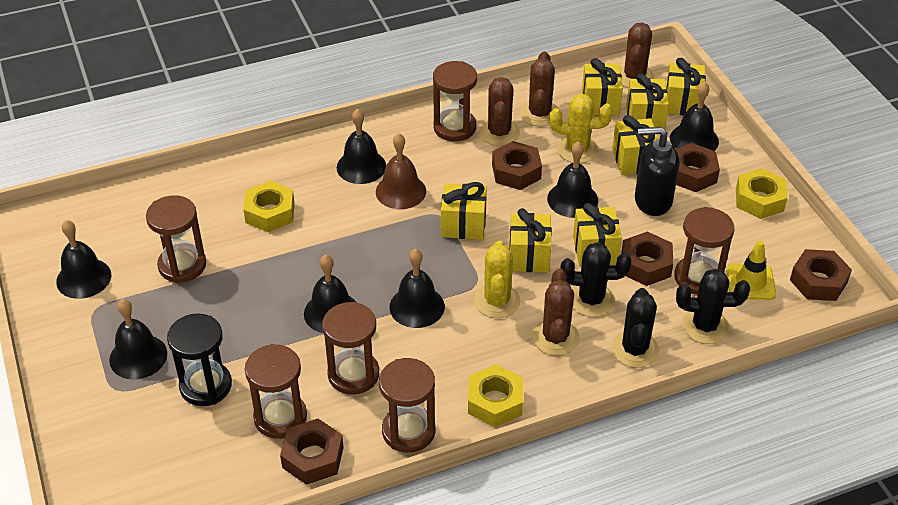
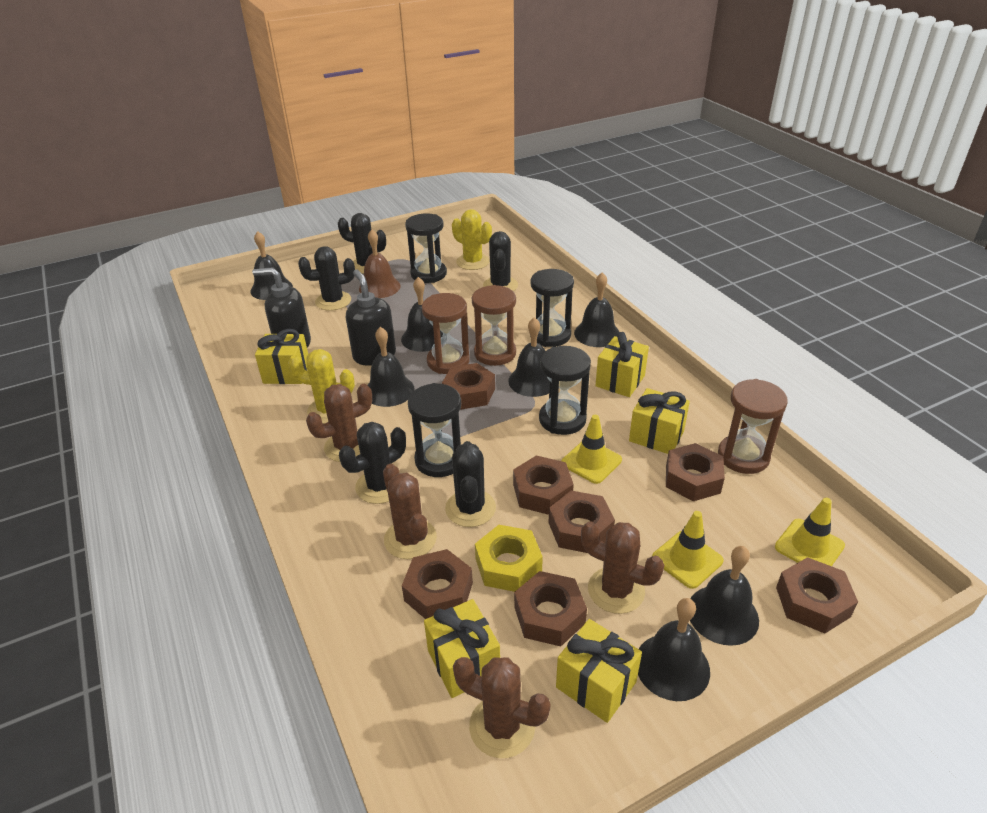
black cactus: [561,242,631,317] [611,288,659,368] [676,269,750,344] = 3 -> [298,246,355,311] [338,213,386,274] [339,422,406,504] [445,441,496,527] [483,231,518,291] = 5
black hourglass: [167,313,232,406] = 1 -> [405,213,447,283] [408,383,461,477] [530,269,574,347] [539,346,591,435] = 4
black soap dispenser: [635,127,679,216] = 1 -> [252,267,311,348] [346,269,396,366] = 2
brown hourglass: [146,195,206,283] [245,344,307,439] [322,302,379,394] [379,358,435,453] [433,61,477,141] [674,207,735,295] = 6 -> [422,293,470,374] [472,285,516,366] [718,379,788,474] = 3
brown nut: [280,419,344,485] [492,141,542,190] [621,231,674,286] [676,143,720,192] [790,249,852,301] = 5 -> [402,549,473,619] [442,363,495,409] [513,455,574,515] [514,571,587,646] [549,491,615,553] [666,443,725,501] [776,557,858,634] = 7
yellow gift: [441,182,487,240] [509,208,552,272] [573,203,622,267] [582,58,623,115] [612,115,659,175] [626,73,669,130] [666,58,706,115] = 7 -> [255,329,308,384] [424,599,500,698] [556,619,642,723] [595,332,649,397] [629,388,690,454] = 5
yellow nut: [243,181,295,232] [468,364,523,427] [736,168,788,219] = 3 -> [475,525,543,592] = 1
yellow traffic cone: [726,240,776,300] = 1 -> [561,415,622,484] [652,511,724,589] [775,498,845,566] = 3

